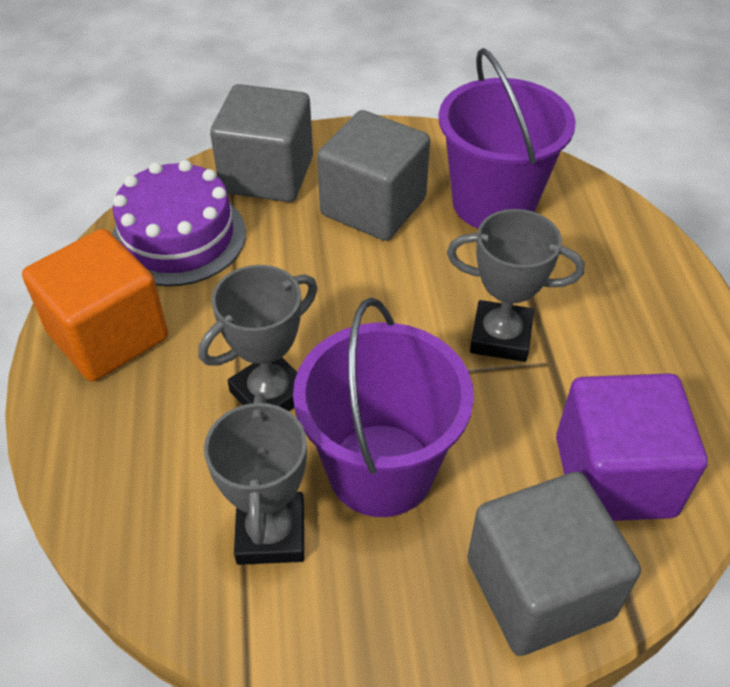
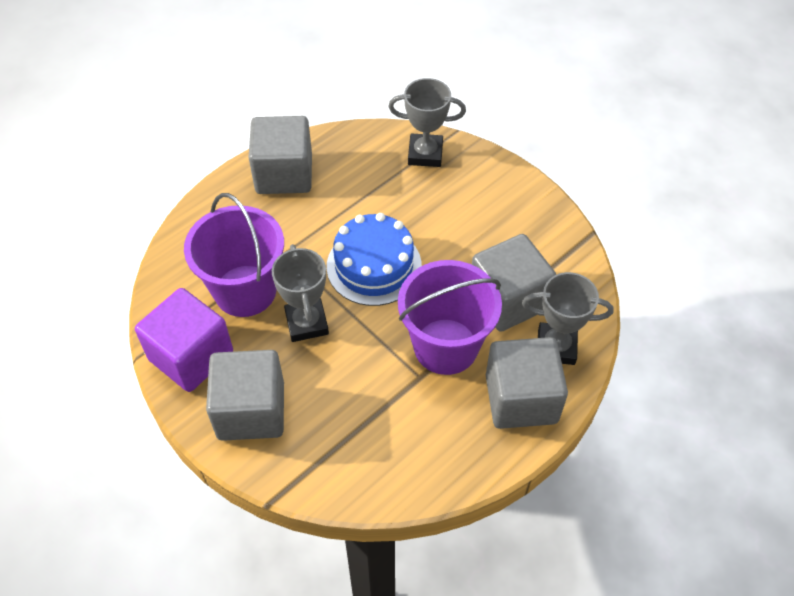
blue cake: none = 0 -> [327,213,422,306] = 1
grey cube: [210,84,313,202] [317,110,430,241] [467,472,641,656] = 3 -> [206,350,284,441] [248,116,312,194] [472,234,556,332] [486,337,568,429] = 4
orange cube: [22,229,168,382] = 1 -> none = 0
purple cake: [112,160,246,286] = 1 -> none = 0

